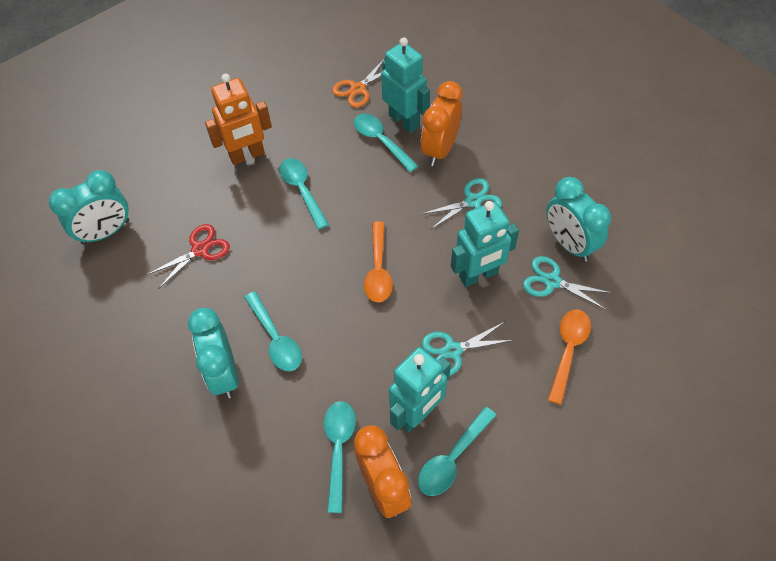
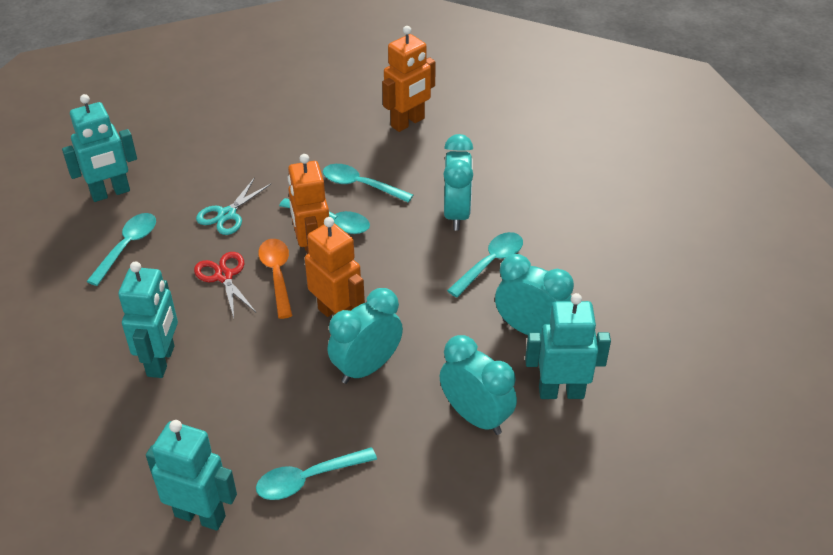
orange clock: [354,425,411,518] [421,81,463,166] = 2 -> none = 0
orange robot: [205,74,272,165] = 1 -> [288,154,329,254] [305,217,365,317] [382,26,436,132] = 3
orange scissors: [332,58,385,108] = 1 -> none = 0
orange spoon: [364,221,393,303] [548,309,591,405] = 2 -> [258,239,292,319] = 1
turquoise clock: [49,170,129,245] [188,308,239,399] [546,177,611,262] = 3 -> [328,288,403,384] [440,335,517,435] [444,134,473,231] [495,254,574,335] = 4
turquoise robot: [381,37,430,133] [389,347,451,433] [451,201,519,287] = 3 -> [62,94,137,202] [118,261,178,378] [146,420,237,531] [525,293,611,399] = 4
turquoise scissors: [421,178,502,229] [422,322,514,376] [523,256,612,310] = 3 -> [196,177,271,235] = 1

